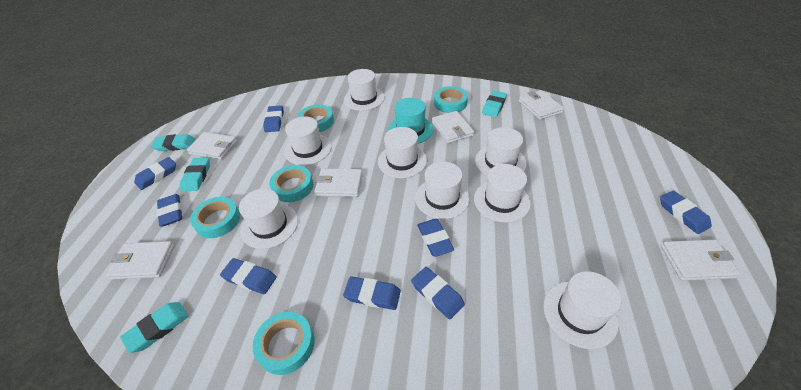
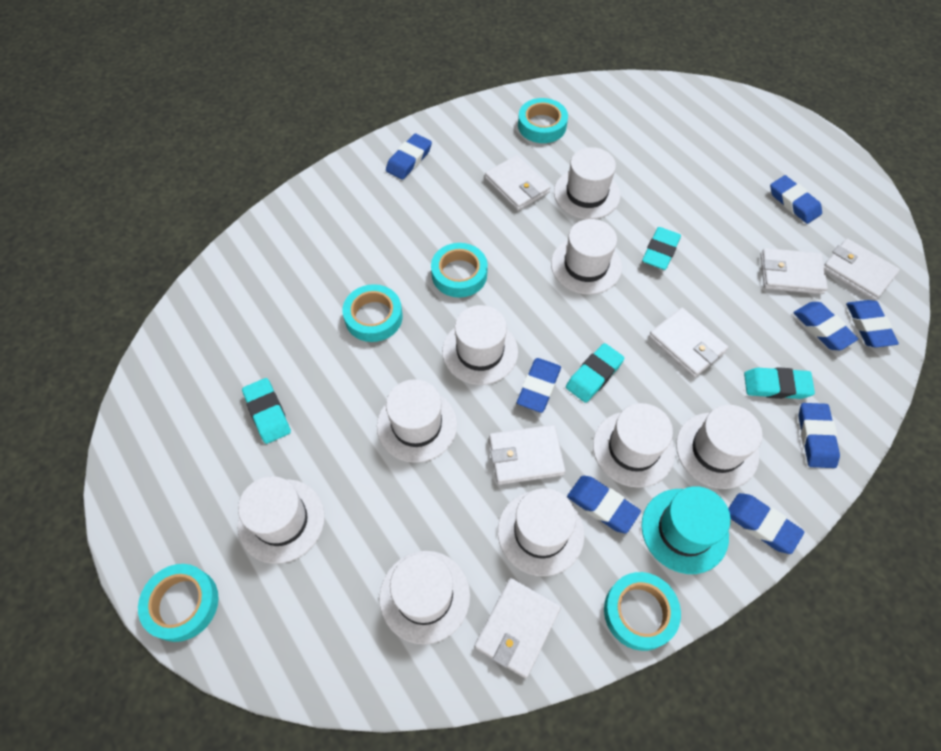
white hat: [239,189,298,249] [284,116,332,165] [344,69,385,111] [378,127,427,178] [415,162,470,219] [474,164,531,223] [475,127,527,176] [543,271,621,349] = 8 -> [238,476,325,564] [377,379,457,463] [379,551,470,644] [442,305,518,385] [498,488,585,576] [551,219,622,295] [554,147,620,219] [593,403,675,488] [676,405,762,489] = 9

